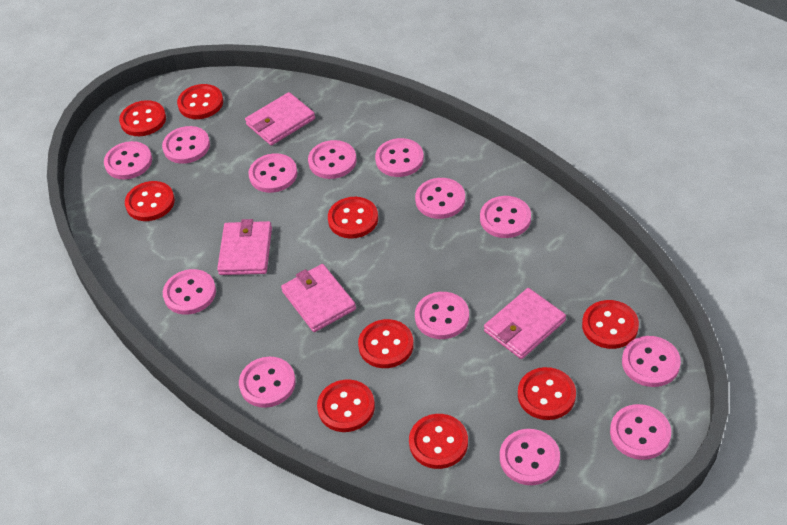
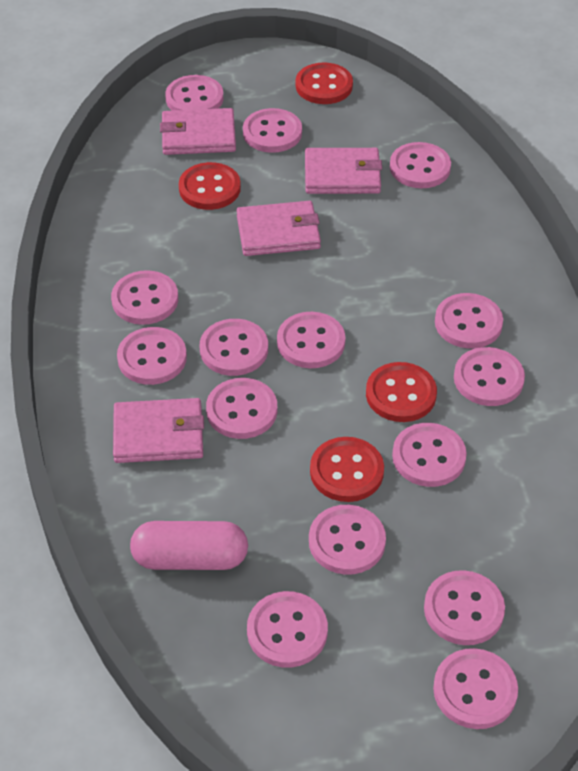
pink button: [104,141,152,179] [162,126,210,164] [163,269,216,315] [239,357,296,408] [248,153,297,193] [308,140,357,179] [375,138,424,177] [415,178,465,219] [415,292,469,339] [480,196,531,238] [500,429,560,485] [610,404,671,460] [622,336,681,387] = 13 -> [111,270,178,325] [117,327,187,385] [165,75,224,111] [200,319,268,376] [206,378,277,439] [243,108,302,153] [247,591,328,668] [277,312,346,368] [309,505,386,575] [390,142,451,188] [392,423,467,487] [424,570,505,645] [433,648,518,729] [435,293,503,349] [454,347,525,406] = 15
pink capsule: none = 0 -> [130,521,248,570] = 1
red button: [119,100,166,136] [125,181,175,221] [177,84,223,119] [317,380,375,432] [328,197,378,239] [358,319,414,368] [409,414,468,469] [518,367,576,420] [582,300,639,349] = 9 -> [179,162,241,210] [296,62,353,104] [310,437,384,502] [366,362,437,422] = 4

